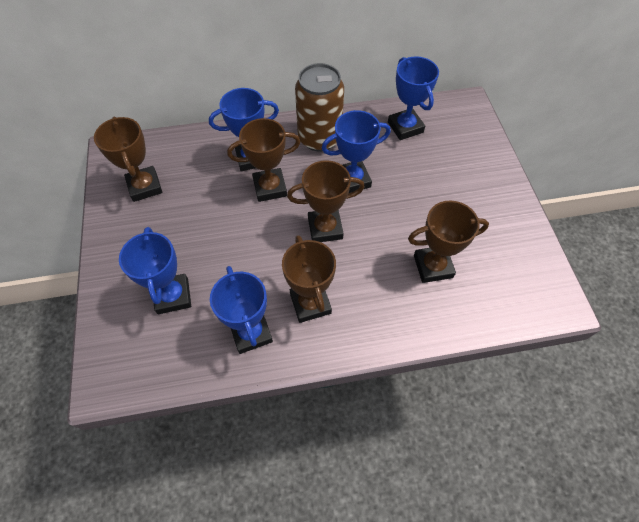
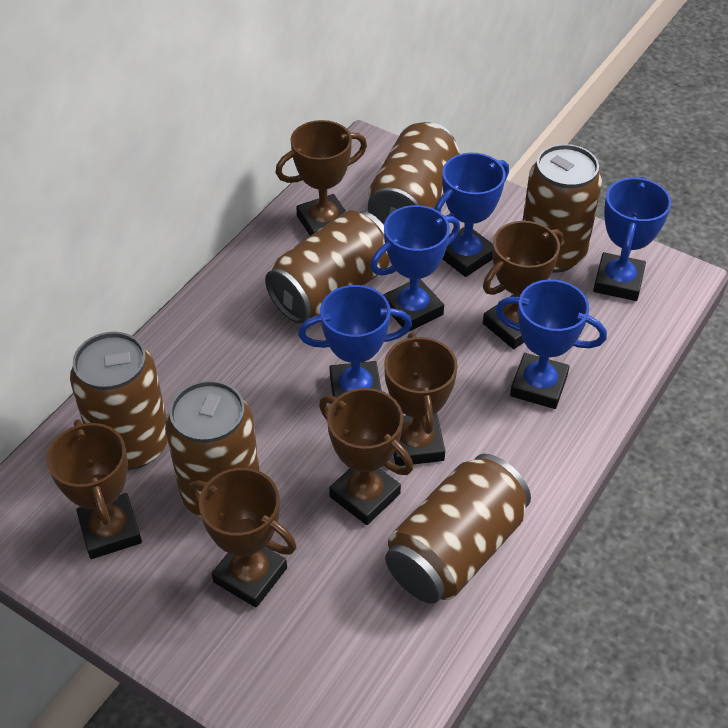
brown can: [295,63,344,152] = 1 -> [70,332,168,470] [165,380,260,517] [265,210,390,323] [368,122,460,225] [385,454,531,604] [522,144,602,273] = 6
brown trophy: [94,117,162,202] [227,118,300,202] [282,235,336,323] [287,160,365,242] [408,201,489,283] = 5 -> [47,419,142,559] [189,468,296,608] [276,120,367,236] [319,388,413,525] [384,333,458,466] [483,221,563,349] = 6

